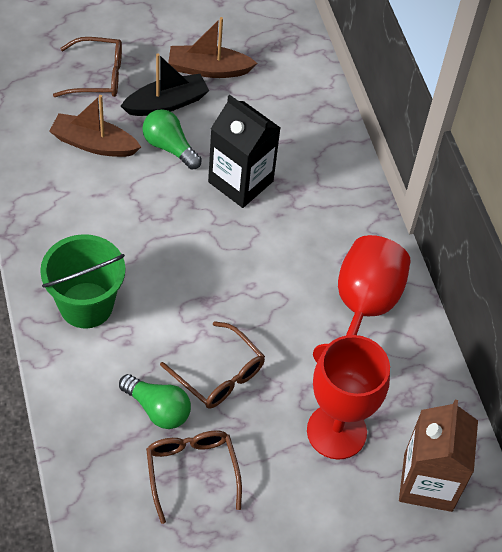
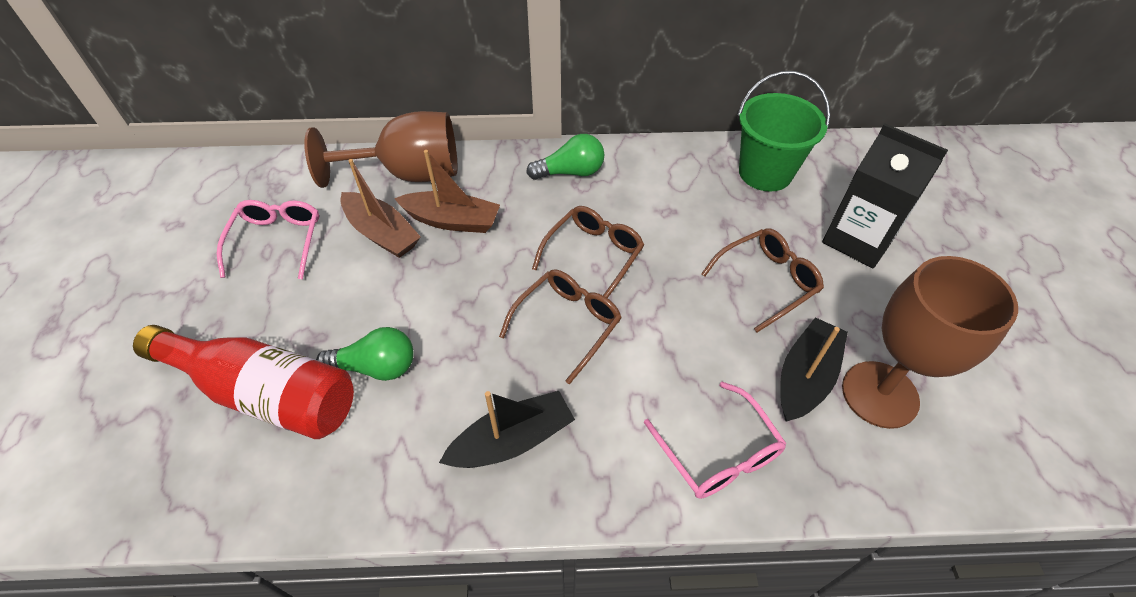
black boat: [121,53,209,116] = 1 -> [439,391,575,468] [780,317,848,422] = 2
brown carton: [399,400,478,512] = 1 -> none = 0
brown goblet: none = 0 -> [304,111,457,188] [842,256,1018,429] = 2
pink glasses: none = 0 -> [217,200,319,279] [644,382,787,499] = 2
red bottle: none = 0 -> [133,325,354,439] = 1
red goblet: [307,335,390,459] [313,235,411,362] = 2 -> none = 0

